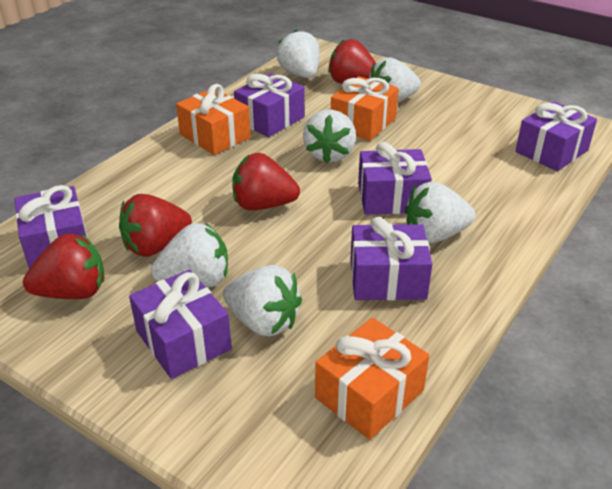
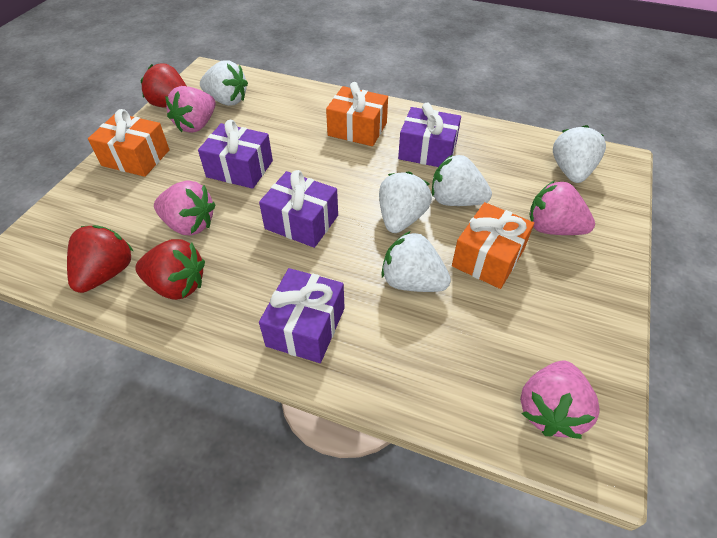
pink strawberry: none = 0 -> [154,180,216,236] [165,86,216,133] [520,361,600,439] [529,181,595,235] = 4
purple gift: [14,185,88,269] [129,270,232,379] [234,73,305,137] [350,217,432,300] [358,142,432,215] [515,102,597,171] = 6 -> [198,120,273,189] [259,170,338,248] [259,268,345,363] [398,103,461,167] = 4
red strawberry: [23,234,104,299] [119,194,192,257] [232,153,300,210] [328,39,376,84] = 4 -> [67,225,134,293] [136,239,205,300] [141,63,186,108] = 3
white strawberry: [151,223,228,288] [223,265,302,336] [277,29,320,78] [303,110,356,163] [369,58,421,103] [405,181,475,243] = 6 -> [200,60,248,106] [379,171,432,233] [381,231,451,292] [432,155,492,206] [553,125,606,183] = 5

